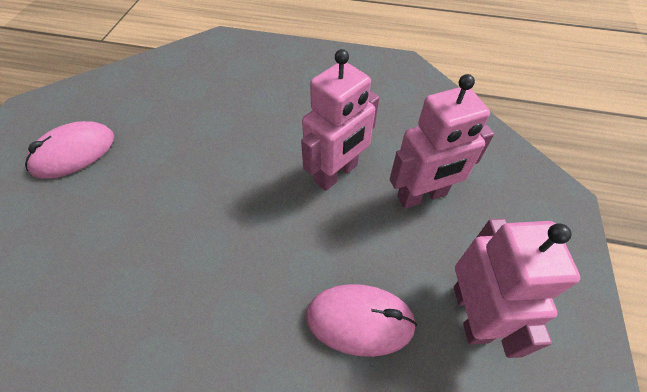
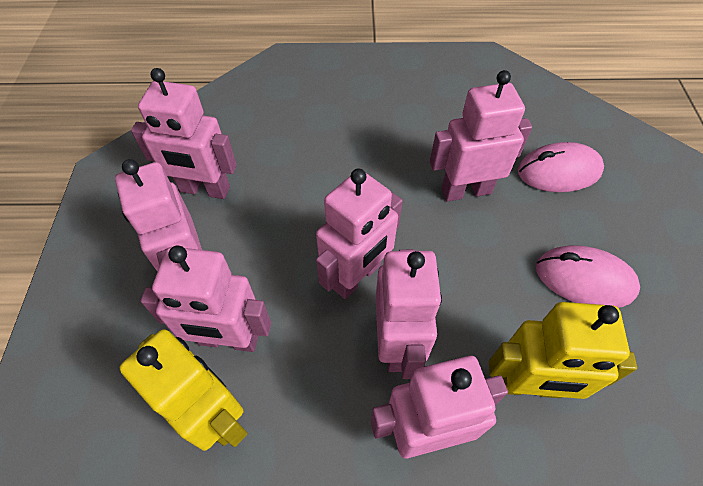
pink robot: [301,49,379,191] [390,74,494,209] [454,219,580,358] = 3 -> [115,159,202,272] [131,68,237,199] [141,246,271,352] [316,168,403,299] [371,356,508,458] [376,249,442,379] [430,70,532,201] = 7
yellow robot: none = 0 -> [119,329,247,451] [489,302,637,399] = 2

